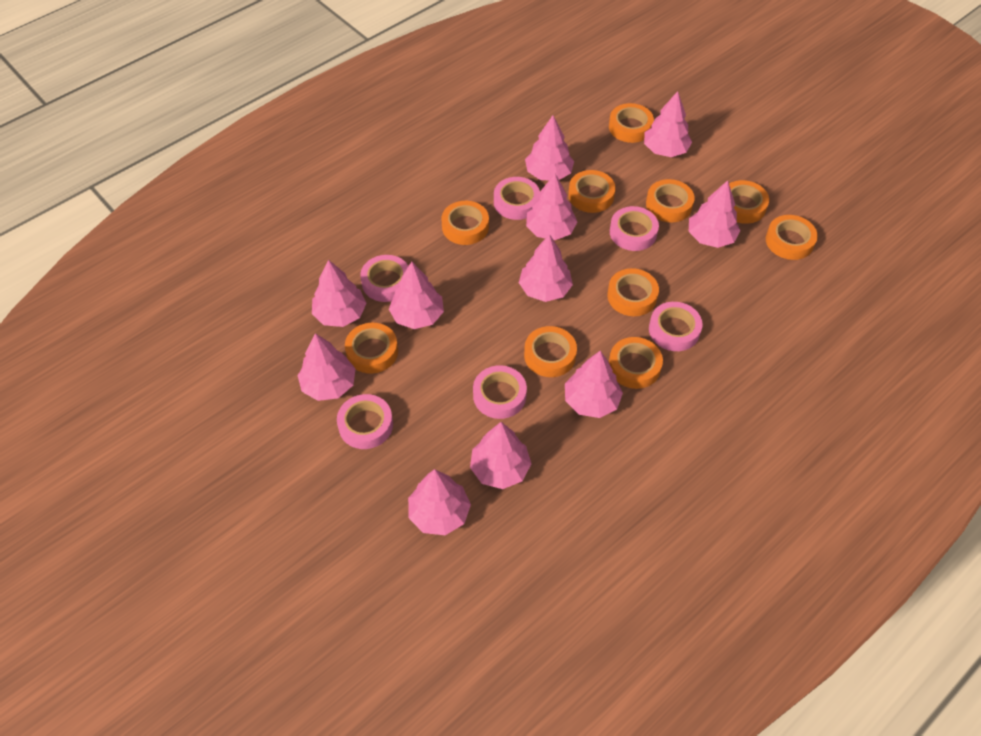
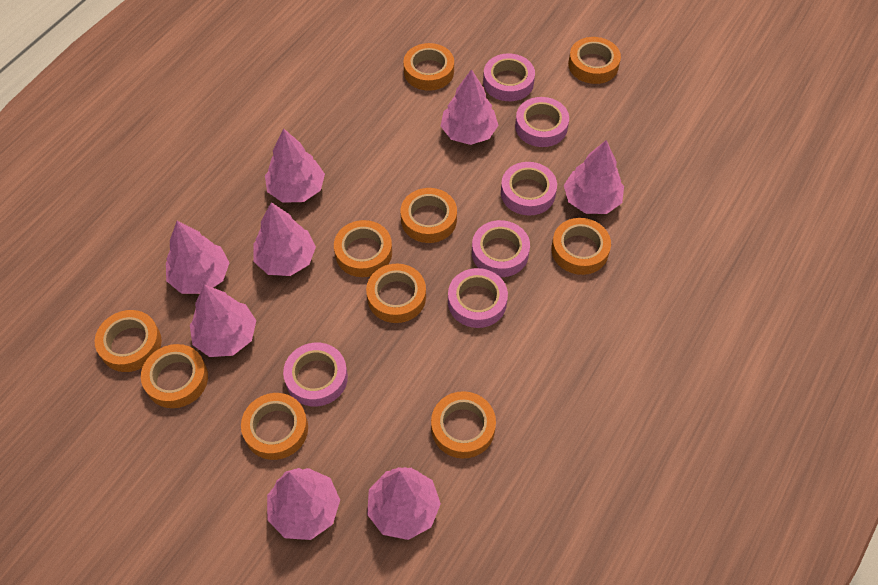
pink tree: [297,333,356,401] [312,260,367,327] [389,262,444,329] [408,469,471,535] [470,422,531,489] [519,234,573,302] [525,115,574,180] [526,174,577,240] [565,351,623,418] [644,91,692,157] [689,180,740,248] = 11 -> [166,221,230,294] [190,284,256,357] [253,202,316,276] [265,128,325,203] [267,468,340,540] [367,467,441,540] [441,69,499,145] [564,140,624,214] = 8

